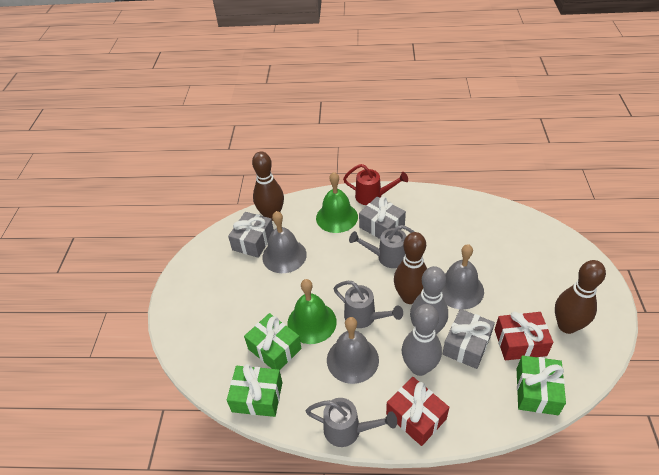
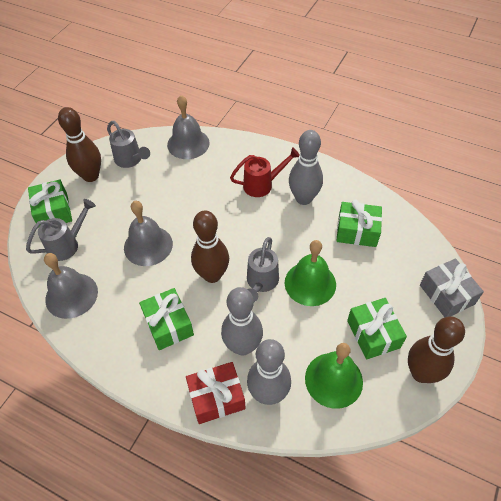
green gift: [227,364,283,417] [244,313,302,370] [517,356,566,415] = 3 -> [28,179,72,228] [139,288,194,350] [336,199,382,247] [347,298,407,359] = 4
grey bowling pin: [402,304,442,376] [410,266,448,334] = 2 -> [221,287,263,356] [247,339,291,405] [289,130,323,205] = 3
grey gift: [228,212,274,258] [359,197,406,239] [443,309,495,369] = 3 -> [420,259,484,317] = 1
red gift: [386,377,449,446] [495,311,553,360] = 2 -> [186,362,246,424] = 1

